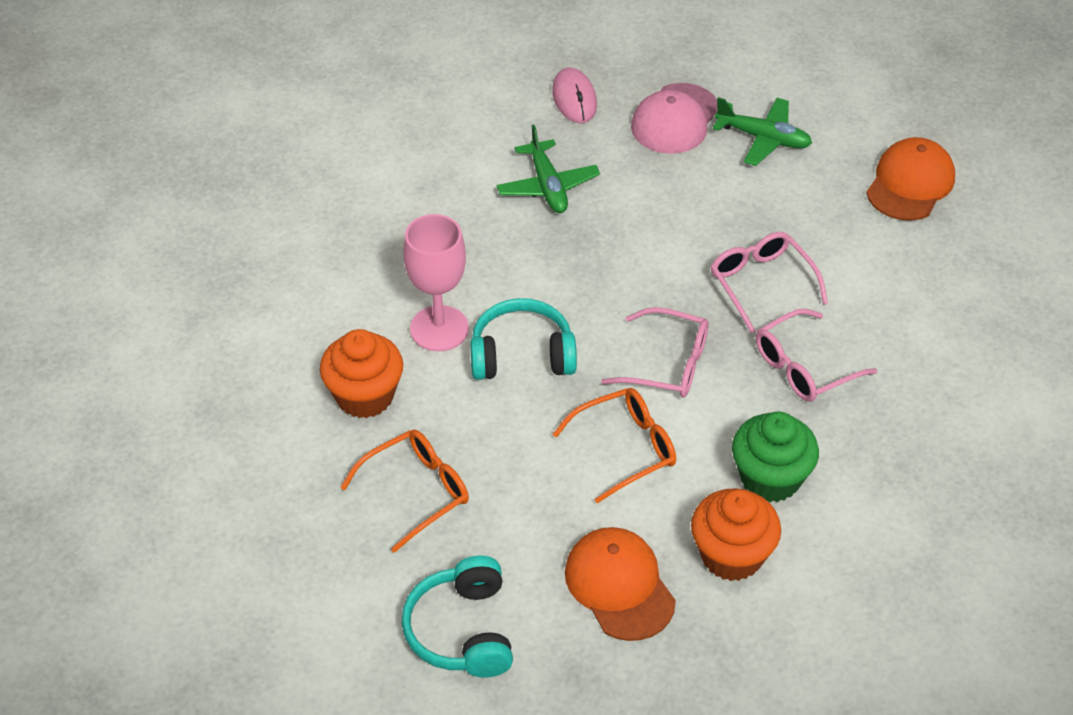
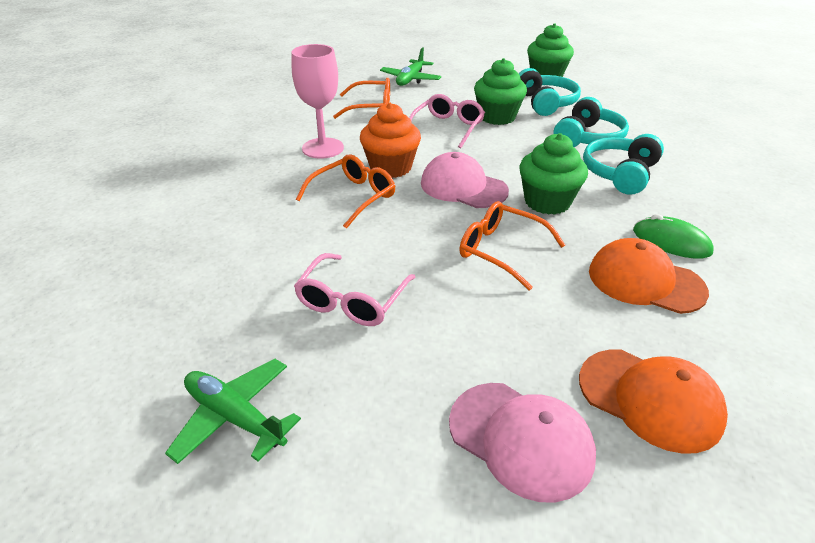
green cupcake: [732,412,819,502] = 1 -> [474,58,527,125] [519,133,588,215] [527,23,574,77] = 3
green mouse: none = 0 -> [633,214,714,259] = 1
orange cupcake: [320,329,403,418] [691,489,781,581] = 2 -> [360,102,421,178] = 1
orange glasses: [340,430,469,553] [552,388,676,503] = 2 -> [296,154,395,229] [333,78,390,119] [460,201,565,290] = 3
pink cap: [631,83,718,154] = 1 -> [421,152,509,208] [449,383,596,503] = 2
pink glasses: [601,307,709,398] [711,232,828,334] [756,309,878,402] = 3 -> [294,253,415,326] [409,94,485,148] = 2
pink mouse: [552,68,597,123] = 1 -> none = 0
turquoise headphones: [402,556,513,678] [470,298,577,380] = 2 -> [519,68,581,116] [553,97,629,147] [583,134,664,195] = 3

